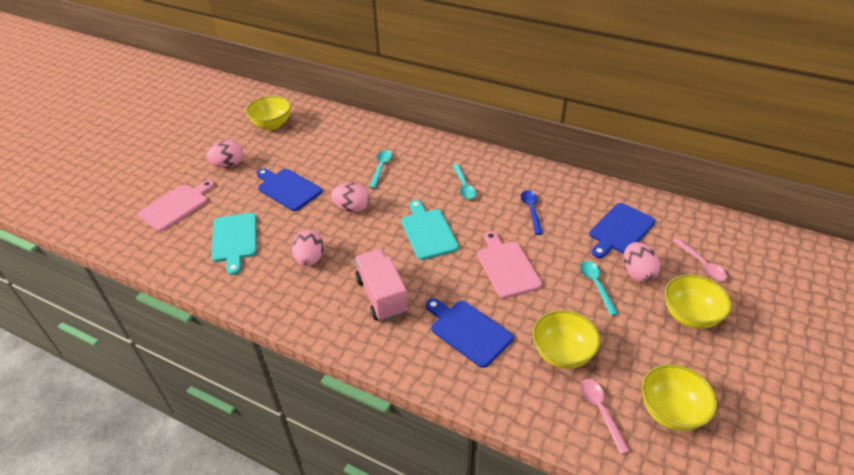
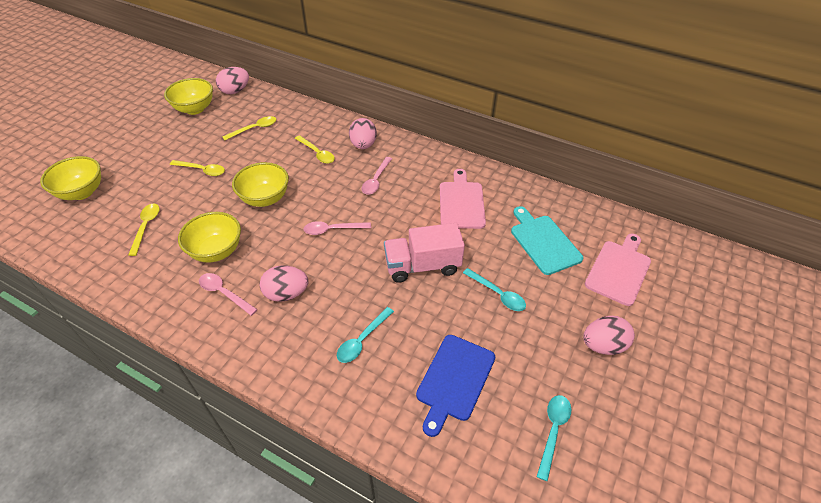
blue cutting board: [257,168,322,211] [426,299,513,368] [589,203,655,258] = 3 -> [416,335,495,437] = 1
blue spoon: [521,190,543,235] = 1 -> none = 0
pink spoon: [580,379,630,454] [672,238,727,281] = 2 -> [199,273,258,316] [303,221,371,235] [361,157,392,195] = 3
turquoise cutting board: [211,213,257,275] [401,200,459,260] = 2 -> [511,206,583,275] = 1
yellow spoon: none = 0 -> [128,203,160,256] [170,160,225,176] [222,116,277,140] [295,135,335,164] = 4

